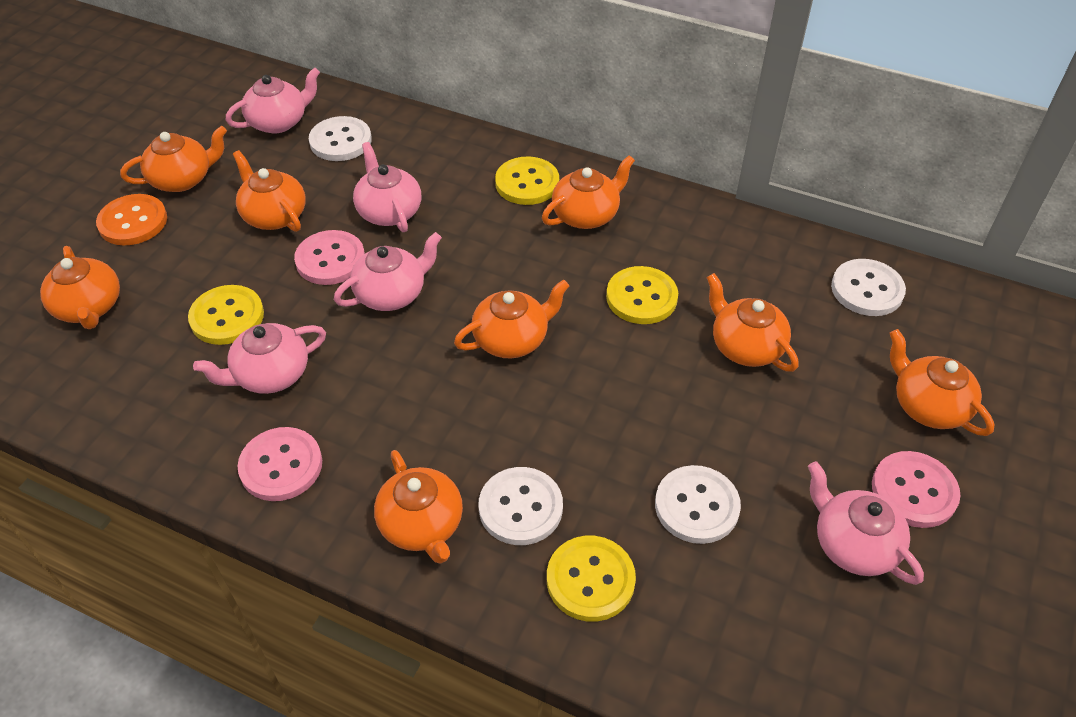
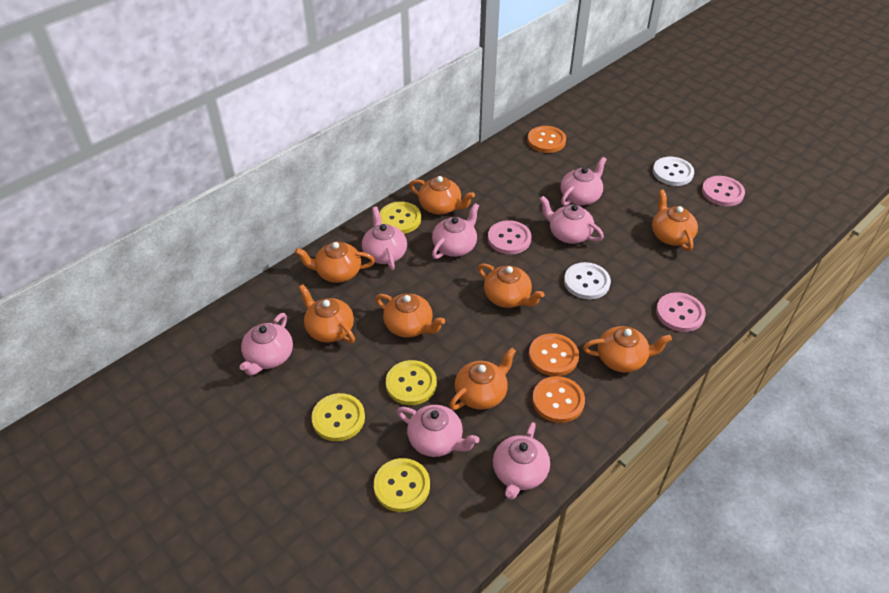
orange button: [96,194,167,245] = 1 -> [527,126,566,153] [529,333,579,376] [532,376,585,423] = 3
pink teapot: [193,323,326,394] [226,67,320,133] [334,232,442,311] [353,142,421,232] [808,461,924,585] = 5 -> [239,313,293,376] [362,206,407,270] [397,405,479,457] [432,203,479,259] [493,422,550,500] [540,196,604,244] [561,157,607,206] = 7
white button: [309,116,372,161] [478,467,563,545] [655,465,741,544] [831,259,906,316] = 4 -> [564,262,611,300] [653,157,694,186] = 2

